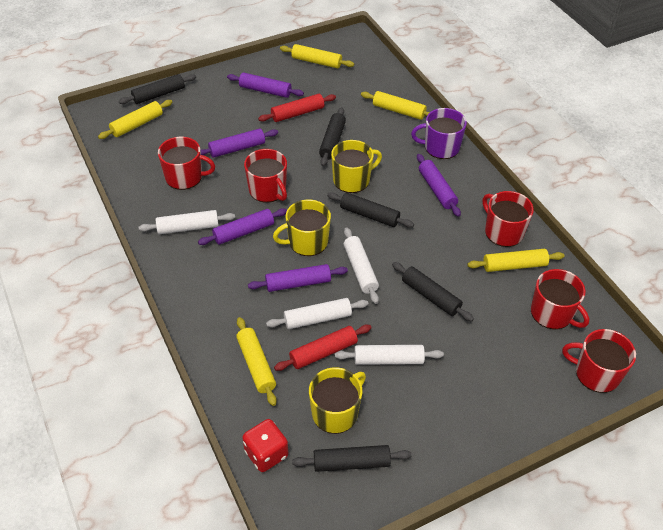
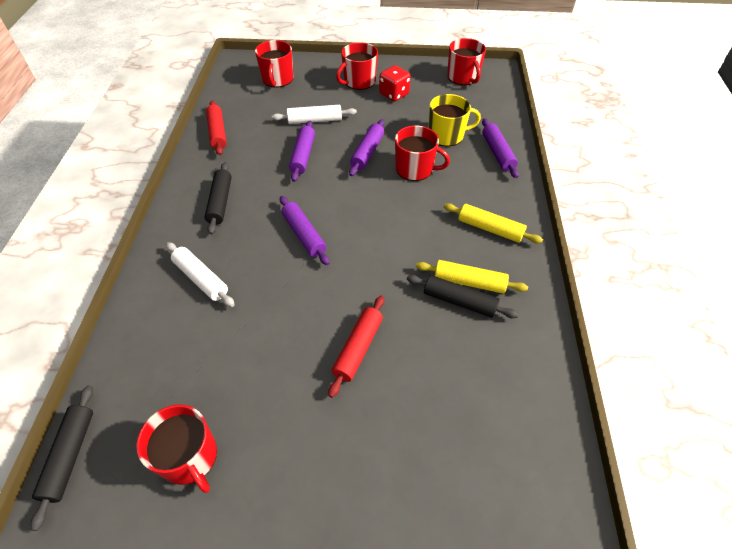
black rolling pin: [119,74,196,104] [292,445,412,472] [319,107,346,166] [327,192,414,228] [392,262,474,322] = 5 -> [31,385,93,531] [205,162,232,235] [407,275,519,318] = 3
purple mug: [411,108,467,159] = 1 -> none = 0
purple rolling pin: [198,208,287,245] [200,128,278,158] [227,72,304,98] [248,264,348,292] [417,154,461,217] = 5 -> [280,196,330,265] [289,121,315,182] [349,119,385,176] [482,118,519,178] = 4
white rolling pin: [139,210,235,234] [266,298,368,329] [335,345,444,365] [344,228,379,304] = 4 -> [166,242,235,307] [272,105,357,124] = 2
yellow mug: [273,200,331,256] [309,367,366,434] [331,140,382,193] = 3 -> [429,94,481,147] = 1
yellow rolling pin: [98,100,172,139] [236,317,277,406] [280,44,354,69] [361,91,430,120] [467,249,565,272] = 5 -> [416,260,528,294] [444,203,543,244] = 2

